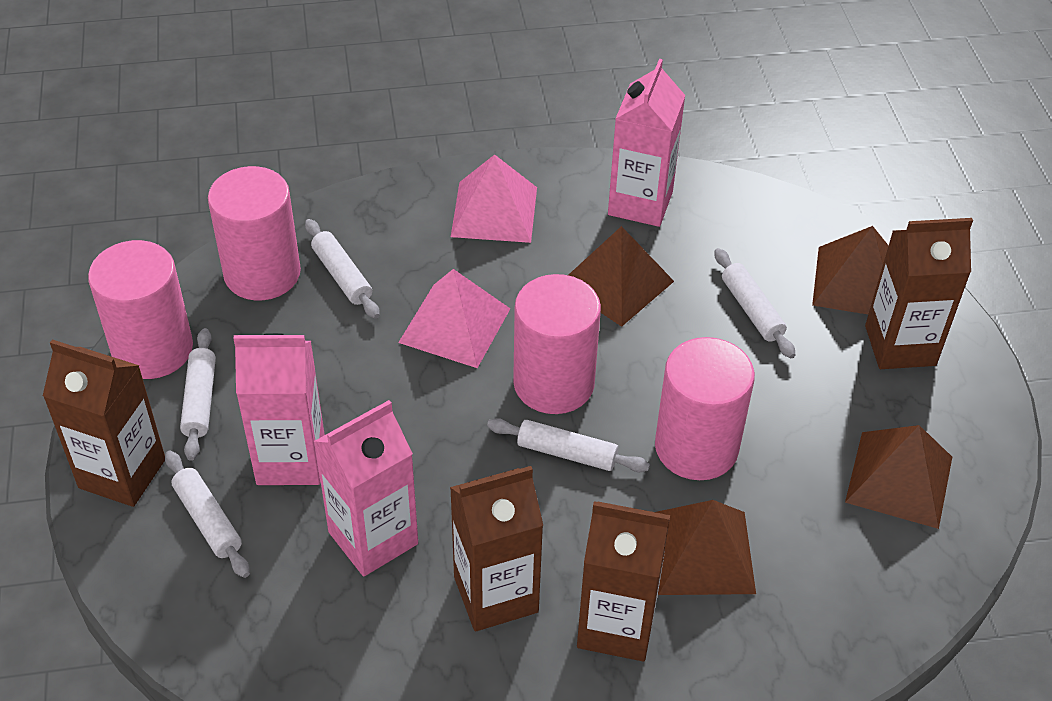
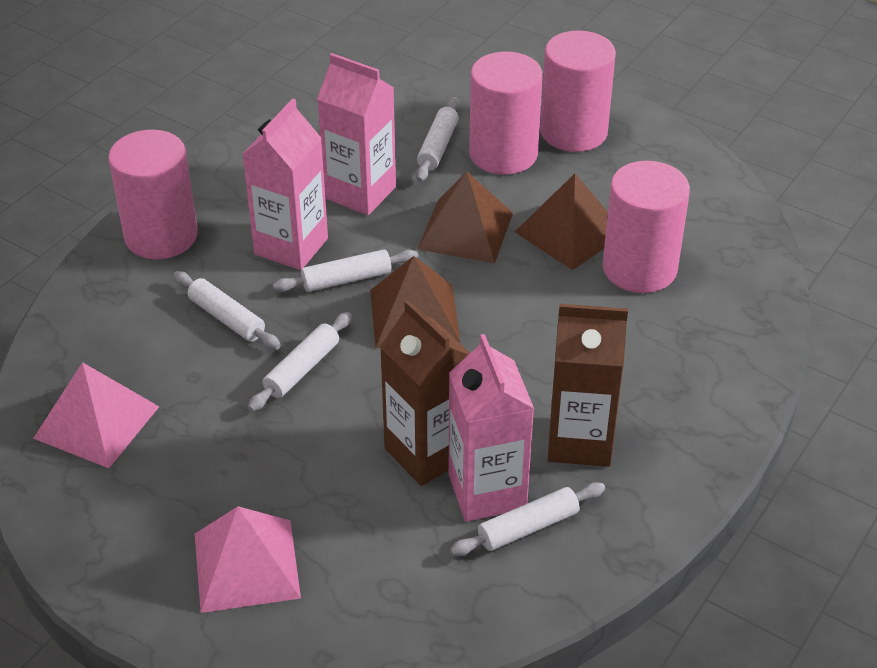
brown carton: [43,339,165,507] [450,466,543,631] [577,501,670,661] [865,218,973,369] = 4 -> [380,300,470,486] [548,304,628,467] = 2
brown pyramid: [568,226,674,327] [656,500,756,595] [812,226,889,314] [845,425,952,529] = 4 -> [370,256,461,348] [417,171,513,263] [515,174,608,270] = 3

